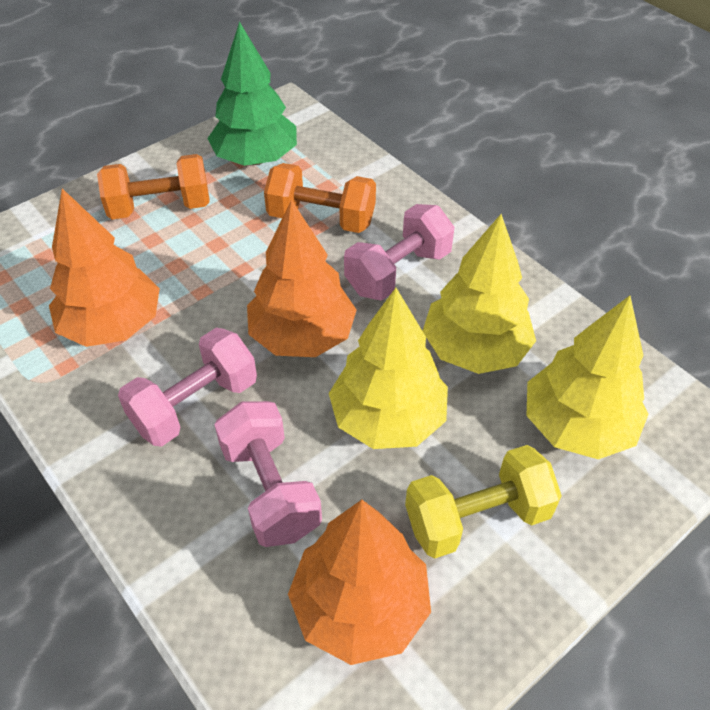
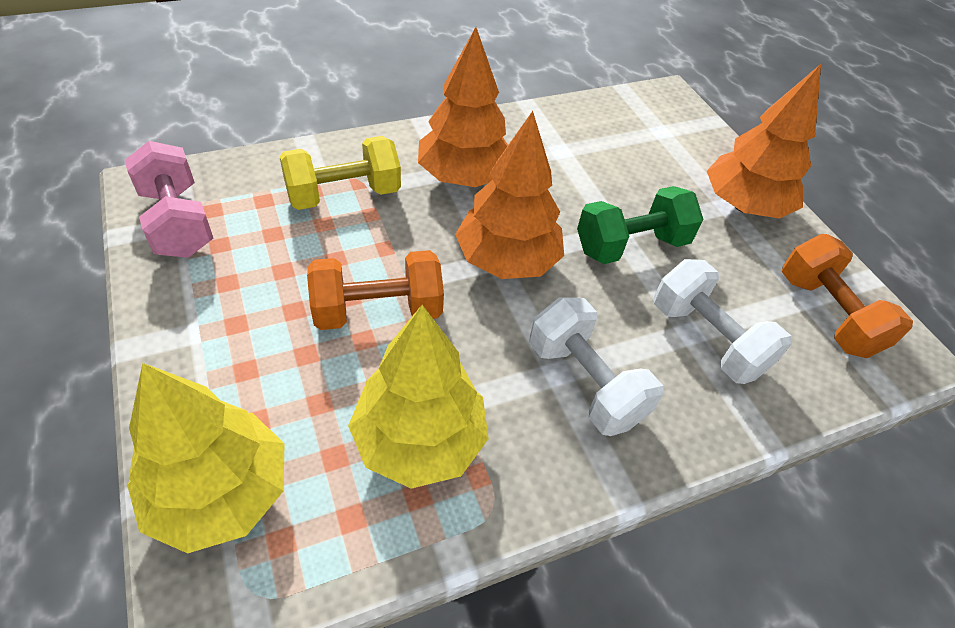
green dumbbell: none = 0 -> [577,186,703,264] = 1
green tree: [207,21,297,166] = 1 -> none = 0
pink dumbbell: [118,328,257,447] [214,401,322,547] [344,204,455,301] = 3 -> [125,141,213,258] = 1
white dumbbell: none = 0 -> [529,298,664,436] [654,259,792,384] = 2
yellow tree: [329,288,448,449] [423,214,536,374] [527,296,649,460] = 3 -> [127,363,284,553] [348,305,489,489] = 2

